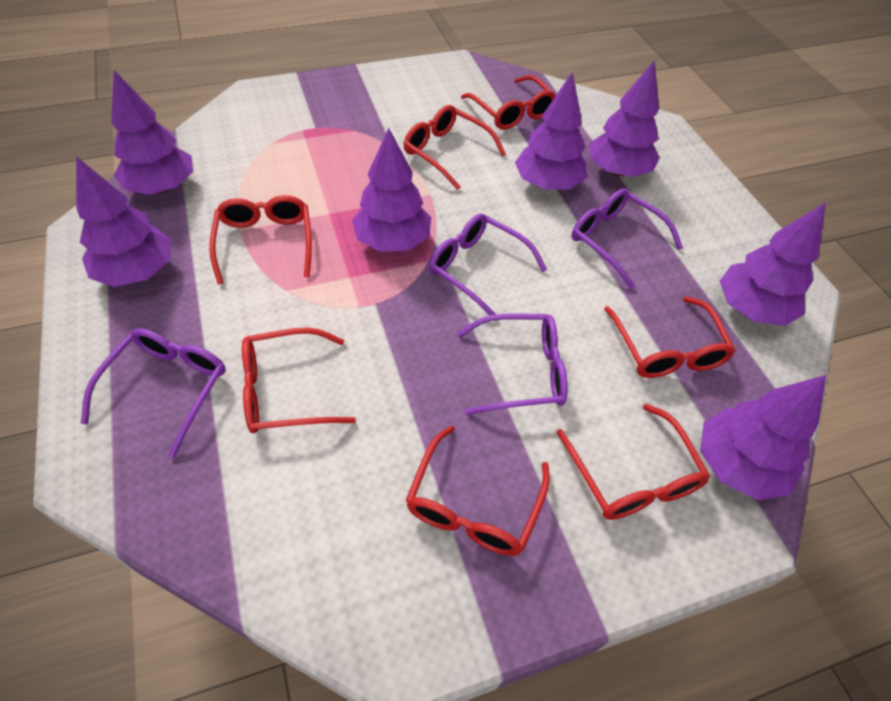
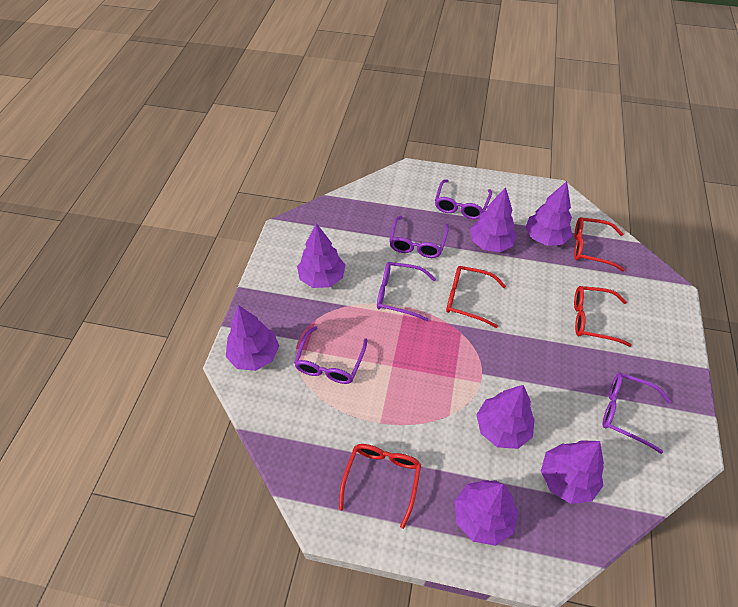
purple glasses: [81,328,226,458] [429,213,547,321] [457,313,568,415] [571,188,683,289] = 4 -> [294,326,367,384] [377,262,436,321] [389,216,449,258] [435,179,492,219] [602,372,671,454] = 5
red glasses: [209,195,312,285] [242,327,356,433] [404,105,506,190] [406,425,550,556] [461,75,556,130] [556,404,710,520] [604,296,735,378] = 7 -> [339,444,421,529] [446,266,506,328] [574,217,625,272] [574,286,632,347] = 4

